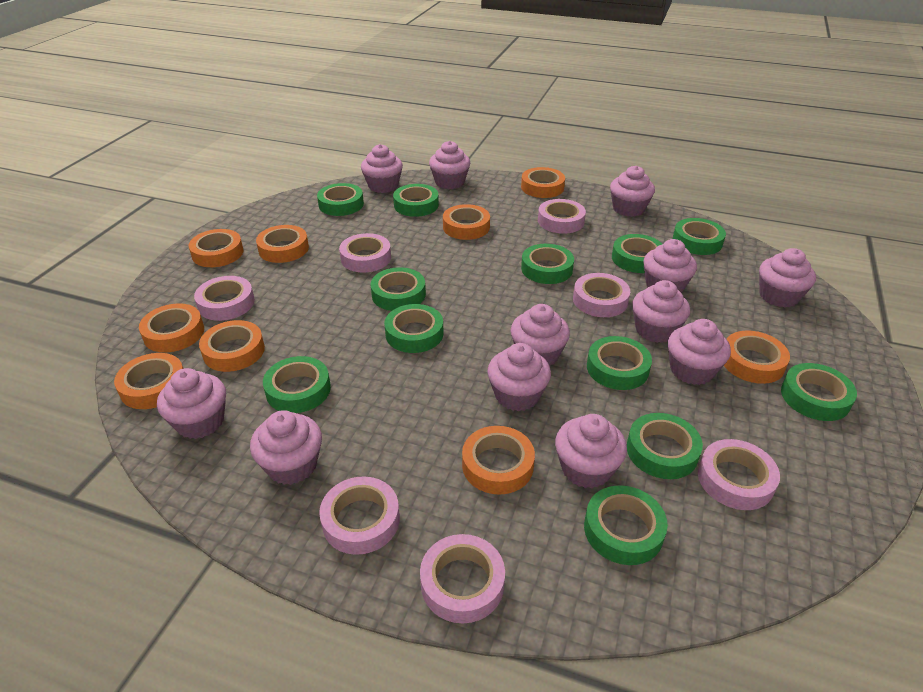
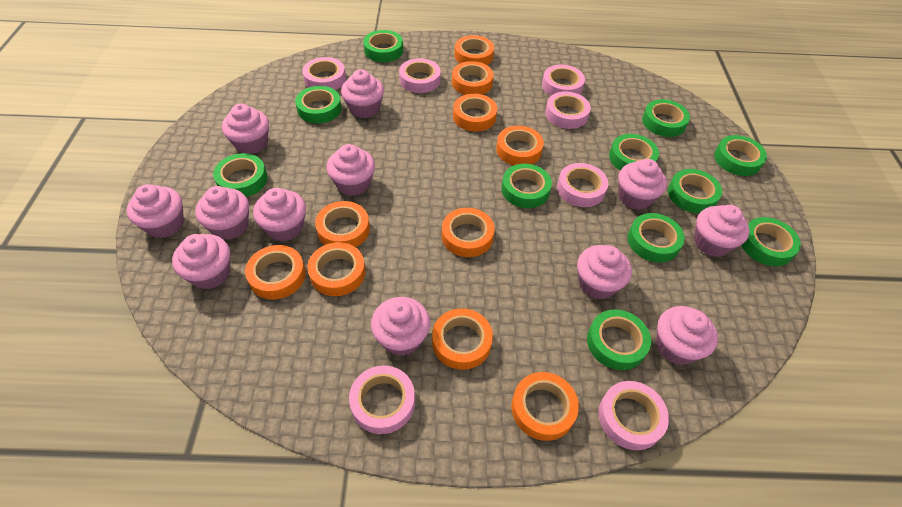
green tape: [263,356,331,413] [317,183,364,216] [370,267,426,311] [384,304,443,353] [393,184,439,217] [521,244,574,284] [584,485,668,565] [587,336,652,390] [612,234,662,273] [627,413,703,479] [673,218,726,255] [781,363,857,421] = 12 -> [213,153,268,197] [295,86,341,123] [363,30,403,62] [501,164,552,208] [587,309,651,370] [609,134,659,170] [627,213,685,262] [642,99,690,137] [668,169,722,213] [714,135,767,176] [741,217,801,266] = 11
orange tape: [114,353,183,409] [139,303,204,353] [189,229,244,267] [199,320,265,372] [256,225,309,263] [443,204,490,240] [462,426,535,495] [521,167,565,198] [724,330,790,384] = 9 -> [245,245,306,299] [307,242,365,296] [315,201,370,247] [432,308,493,370] [442,208,495,257] [452,61,494,95] [453,94,497,132] [454,35,494,65] [496,126,544,165] [511,372,579,441] = 10

